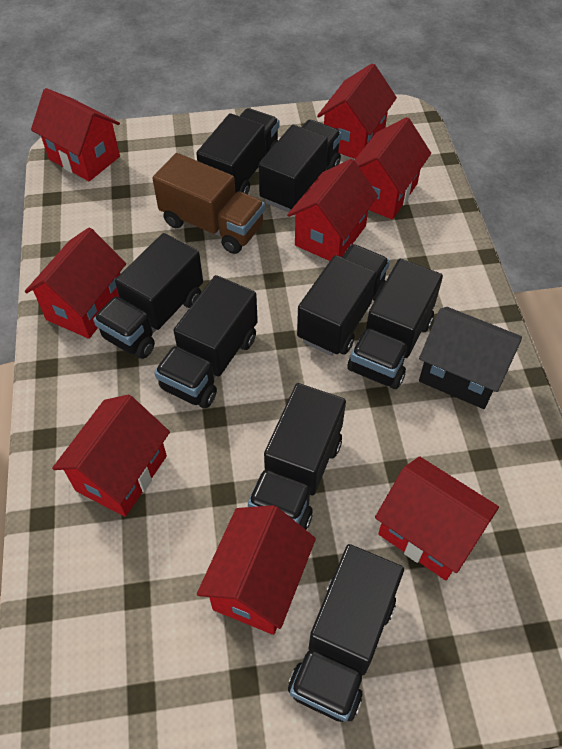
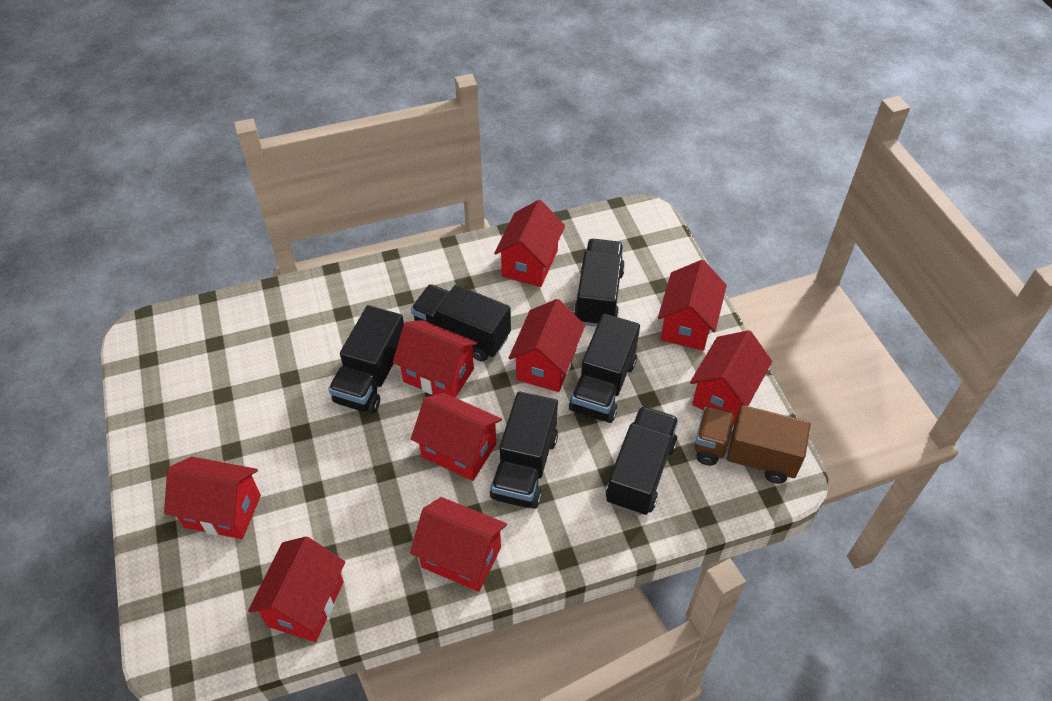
black house: [419,307,522,409] = 1 -> none = 0
black truck: [93,233,203,359] [154,275,258,408] [196,108,279,194] [248,383,346,530] [259,120,342,213] [288,544,404,722] [297,244,390,356] [347,259,443,389] = 8 -> [328,305,404,414] [411,284,511,361] [490,391,558,509] [569,314,640,423] [574,239,625,327] [606,406,679,515] = 6
red house: [25,227,126,339] [31,88,120,181] [52,394,170,517] [197,505,316,635] [287,159,378,261] [317,63,397,159] [354,117,431,219] [375,456,499,580] = 8 -> [164,456,261,539] [248,537,345,642] [393,320,478,398] [410,497,507,592] [411,393,502,481] [494,200,565,287] [509,299,585,392] [658,260,727,351] [690,330,772,425] = 9

